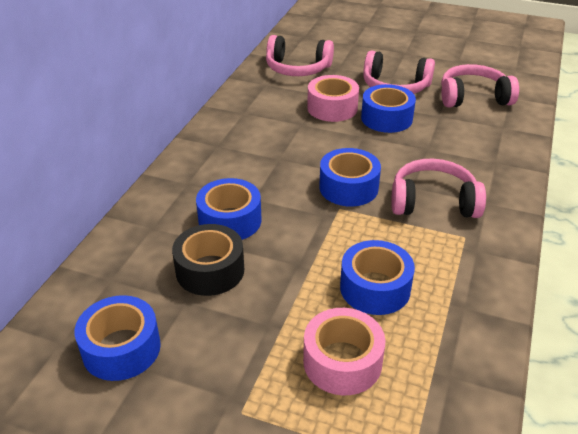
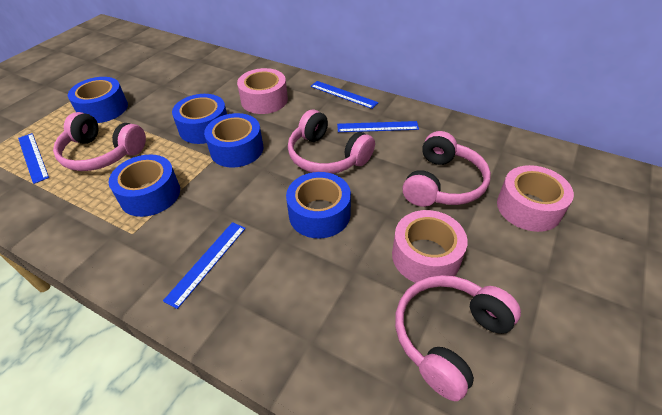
black tape: [172,224,244,296] = 1 -> none = 0
blue ruler: none = 0 -> [18,133,49,184] [163,222,246,309] [310,81,379,109] [337,121,419,132] = 4
pink tape: [303,308,386,395] [307,75,359,122] = 2 -> [237,68,288,114] [392,210,468,283] [497,165,574,232] = 3

